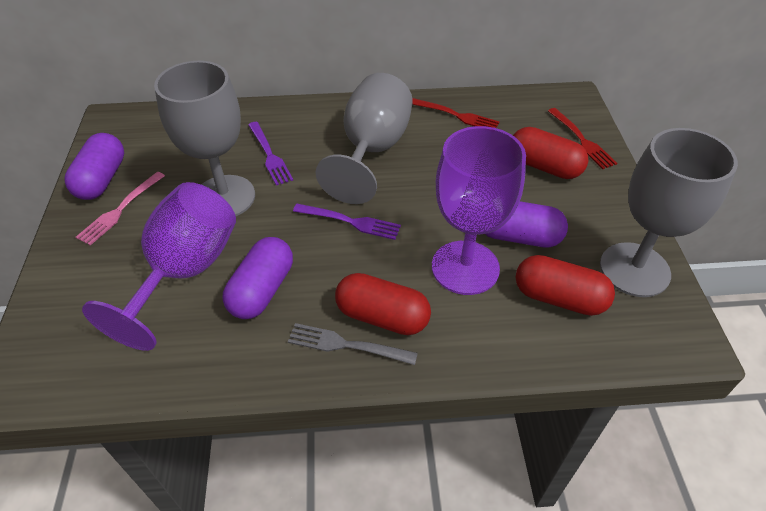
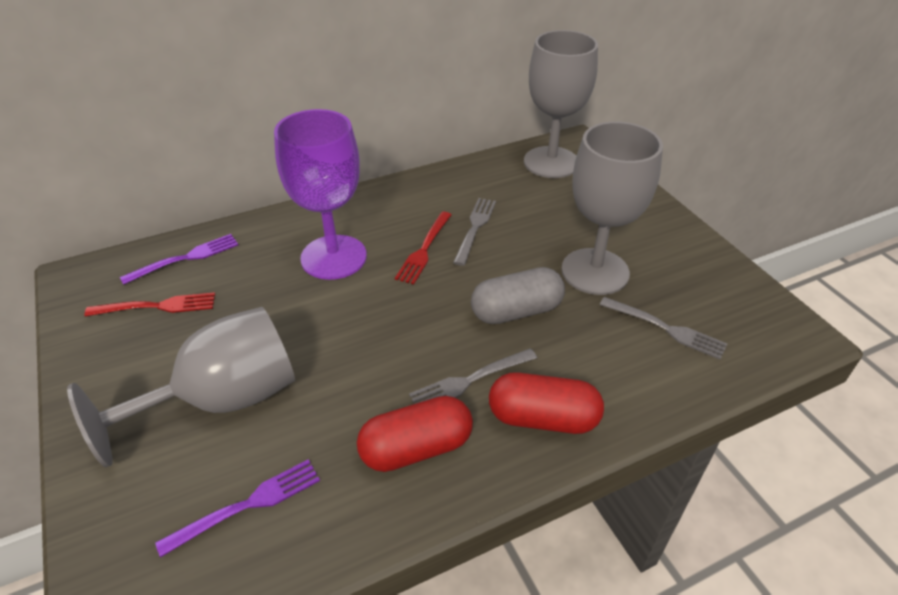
grey capsule: none = 0 -> [471,267,565,324] = 1
grey fork: [288,323,418,365] = 1 -> [409,348,537,404] [453,198,496,266] [600,297,727,360] = 3
pink fork: [76,172,165,245] = 1 -> none = 0
purple capsule: [64,133,124,200] [222,237,293,319] [485,201,568,247] = 3 -> none = 0
purple goblet: [82,182,236,351] [432,126,526,295] = 2 -> [274,109,367,280] = 1
red capsule: [335,273,431,335] [513,127,588,179] [515,255,615,316] = 3 -> [357,396,473,472] [489,372,604,434] = 2

